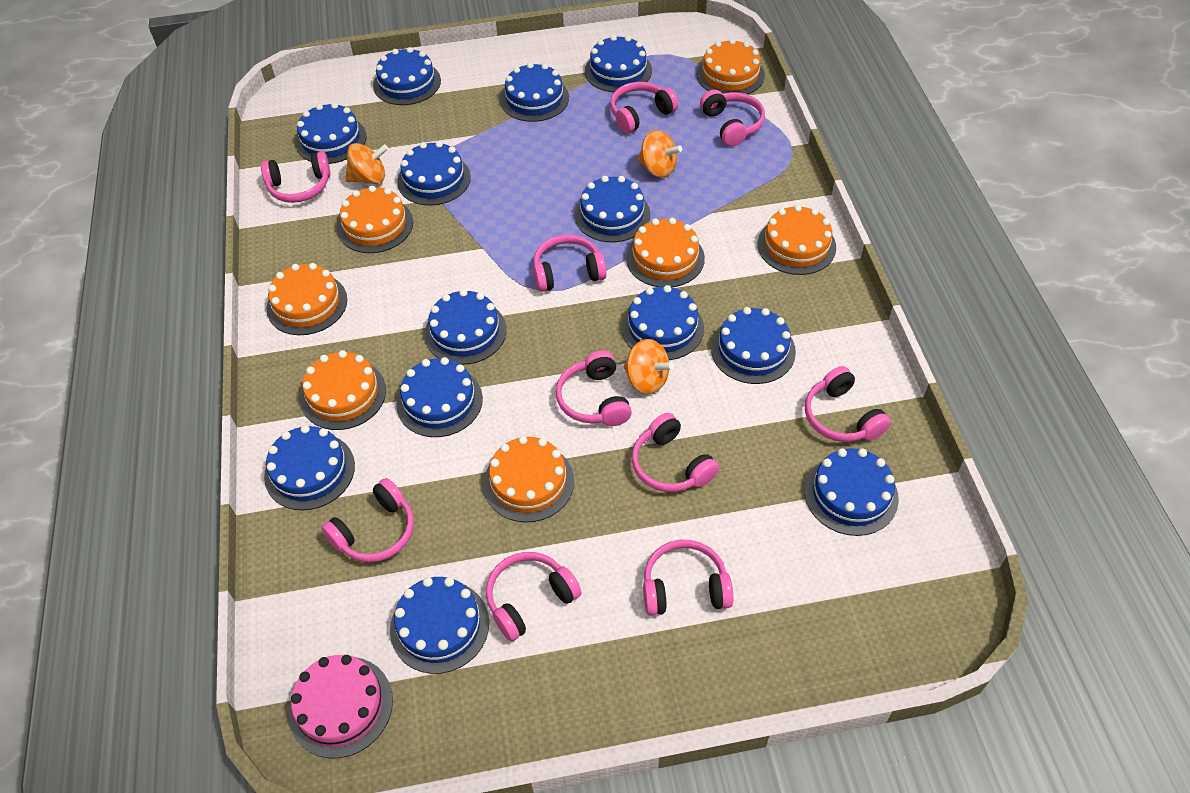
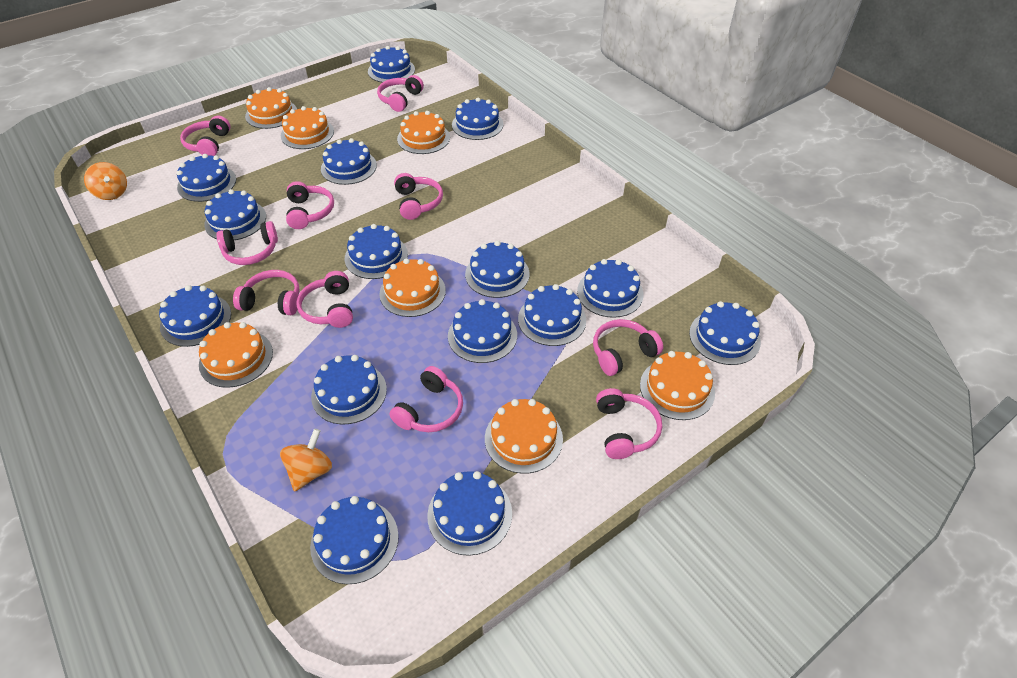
blue cake: [264,425,355,510] [295,103,366,164] [373,47,441,105] [390,577,489,674] [396,357,483,437] [397,141,471,206] [424,289,507,365] [500,62,569,122] [575,176,650,242] [585,35,652,92] [622,285,704,360] [711,307,796,384] [805,448,899,536] = 13 -> [159,285,231,347] [177,154,236,202] [204,189,266,240] [310,496,399,584] [311,355,387,424] [321,138,377,185] [345,224,408,279] [368,46,415,83] [427,471,512,556] [448,299,517,363] [452,98,504,140] [465,241,530,298] [518,284,586,346] [577,259,644,318] [689,301,761,365] = 15
orange spinning top: [345,143,388,184] [624,339,674,394] [638,130,682,178] = 3 -> [84,162,127,200] [280,429,332,492] = 2
pink cake: [289,655,393,758] = 1 -> none = 0

